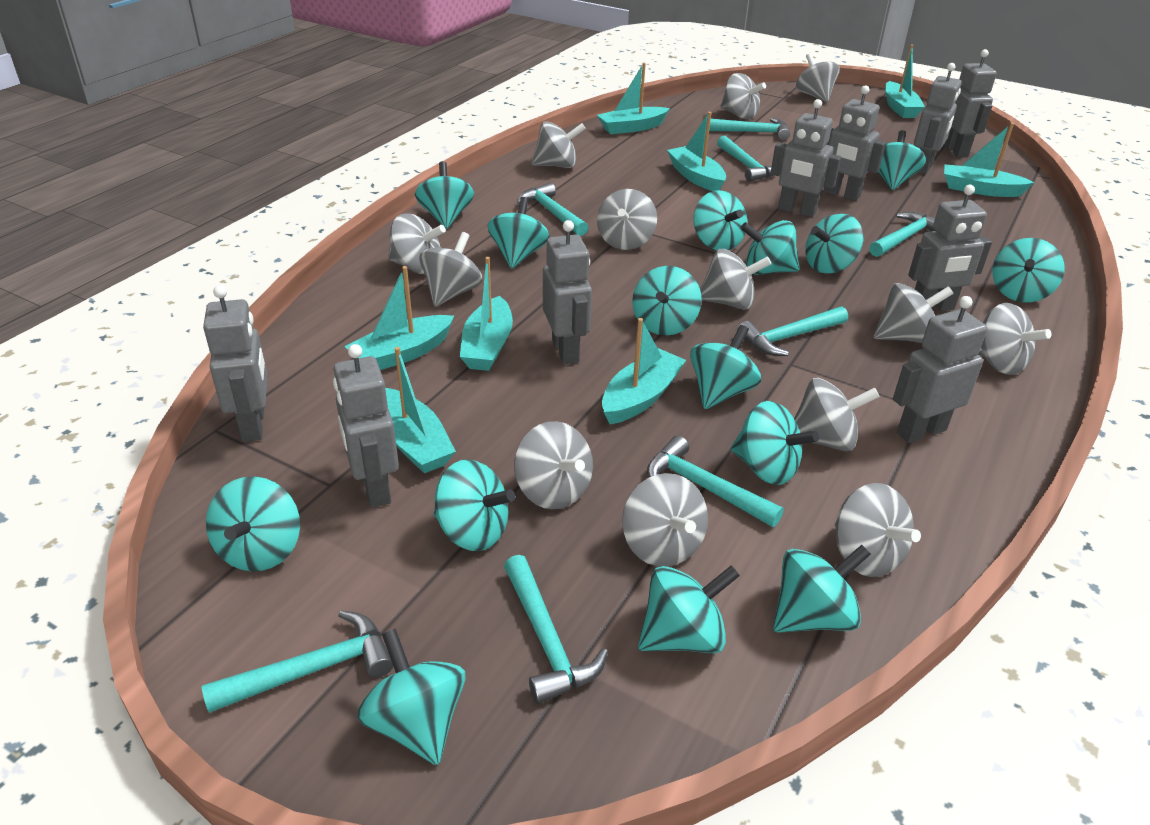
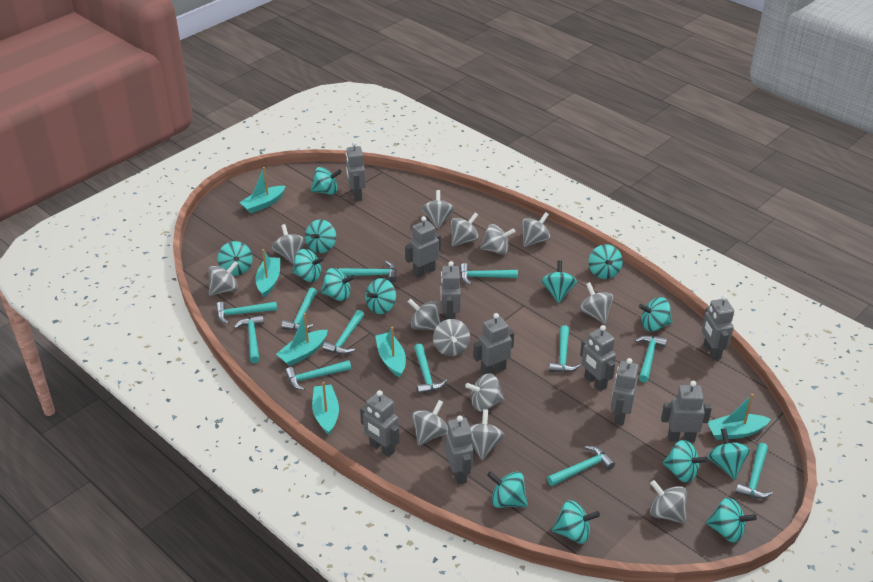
grey robot: [203,285,268,442] [333,344,399,508] [543,220,592,364] [771,99,841,217] [824,85,886,201] [893,296,987,443] [908,185,992,311] [914,63,961,174] [944,49,997,157] = 9 -> [346,141,366,201] [360,390,400,457] [405,216,441,278] [440,261,461,320] [445,415,474,484] [473,313,514,375] [580,325,616,391] [611,358,639,426] [661,381,712,442] [702,295,734,361] = 10
turquoise boat: [344,266,454,370] [385,347,456,473] [460,257,513,371] [597,63,670,134] [602,318,686,424] [667,112,726,191] [885,44,925,118] [944,123,1035,197] = 8 -> [239,167,285,213] [255,249,280,298] [276,313,328,366] [312,382,339,435] [375,327,406,378] [708,394,771,440] = 6
turquoise hammer: [202,610,393,713] [504,555,608,704] [517,183,589,236] [647,435,784,527] [709,118,790,140] [717,136,774,182] [737,306,848,356] [869,212,935,257] = 8 -> [216,302,277,324] [234,315,264,363] [282,287,317,331] [285,360,351,390] [323,310,364,354] [339,261,396,283] [414,344,447,394] [460,263,518,285] [547,446,615,486] [549,325,581,373] [635,335,667,382] [735,443,773,499] = 12
turquoise spinning top: [206,476,300,571] [357,629,465,765] [415,161,474,229] [434,459,515,551] [488,197,549,269] [632,266,702,335] [638,565,740,653] [690,325,761,409] [693,190,747,250] [731,401,819,485] [741,220,800,275] [773,545,871,633] [805,214,864,273] [878,130,926,190] [993,238,1064,302] = 15 -> [218,241,253,276] [292,249,324,282] [305,219,336,253] [311,167,342,195] [321,268,355,301] [366,278,396,314] [487,471,528,508] [542,260,577,303] [552,500,600,544] [589,244,623,279] [639,297,672,331] [663,440,708,483] [706,498,757,543] [708,428,750,480] = 14

